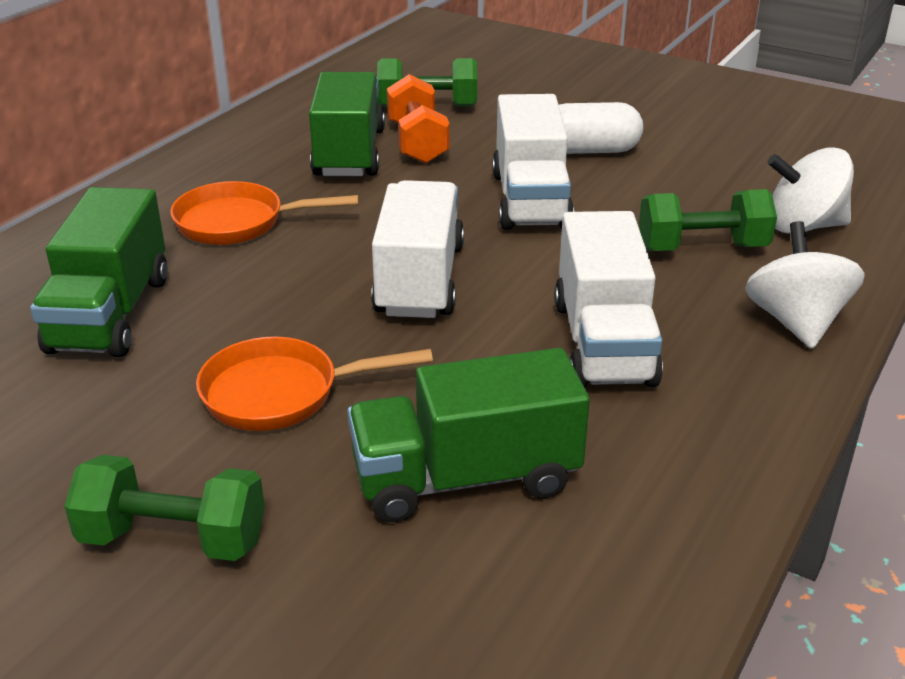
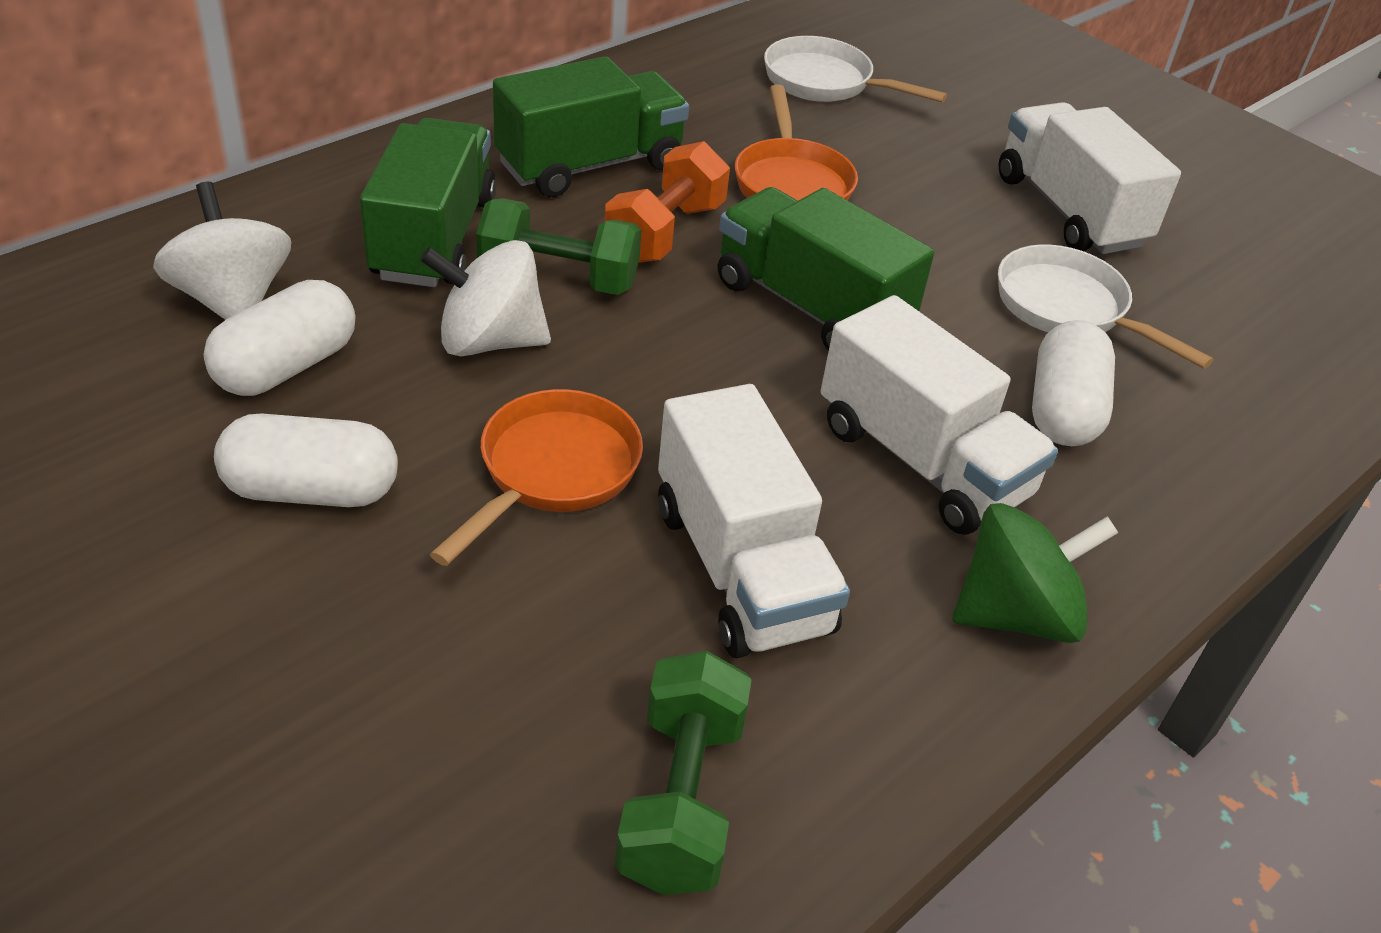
green dumbbell: [64,455,265,561] [377,58,477,107] [639,189,777,251] = 3 -> [476,198,641,295] [615,651,752,895] = 2
green spinning top: none = 0 -> [953,503,1119,643] = 1
white capsule: [559,102,643,154] = 1 -> [204,280,355,396] [214,413,398,507] [1032,320,1115,446] = 3
white pan: none = 0 -> [764,36,947,102] [998,245,1214,369] = 2

